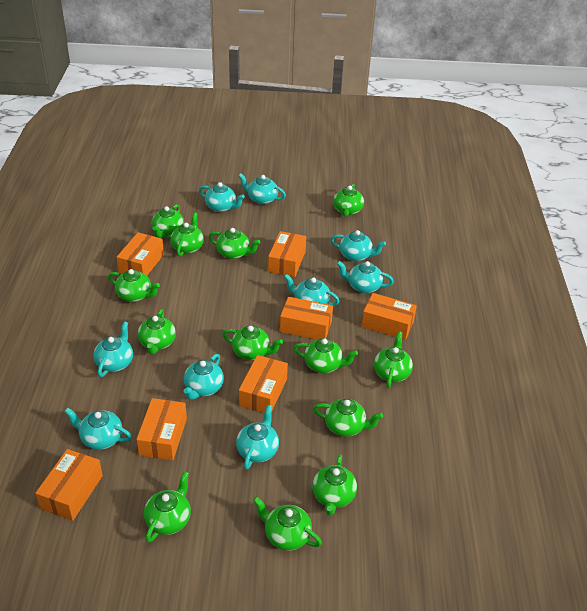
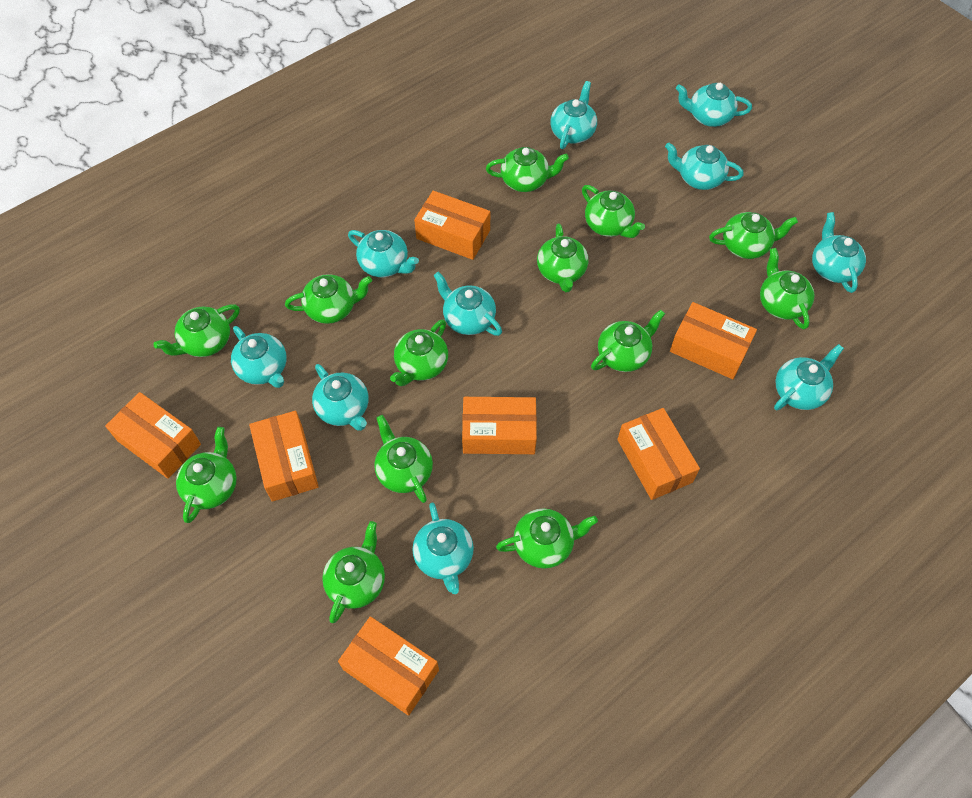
turquoise teapot: [64,408,132,450] [93,321,133,377] [184,354,224,400] [199,182,245,212] [236,405,279,470] [239,174,286,204] [284,274,339,306] [331,230,386,261] [337,261,394,293] = 9 -> [231,326,287,388] [312,364,368,431] [348,230,419,277] [412,502,474,594] [433,272,502,336] [550,81,597,149] [665,143,744,190] [676,83,752,127] [774,344,844,410] [812,212,866,293] = 10

